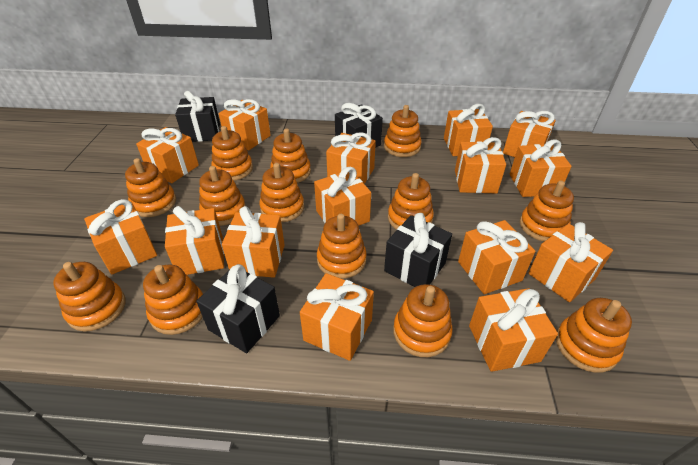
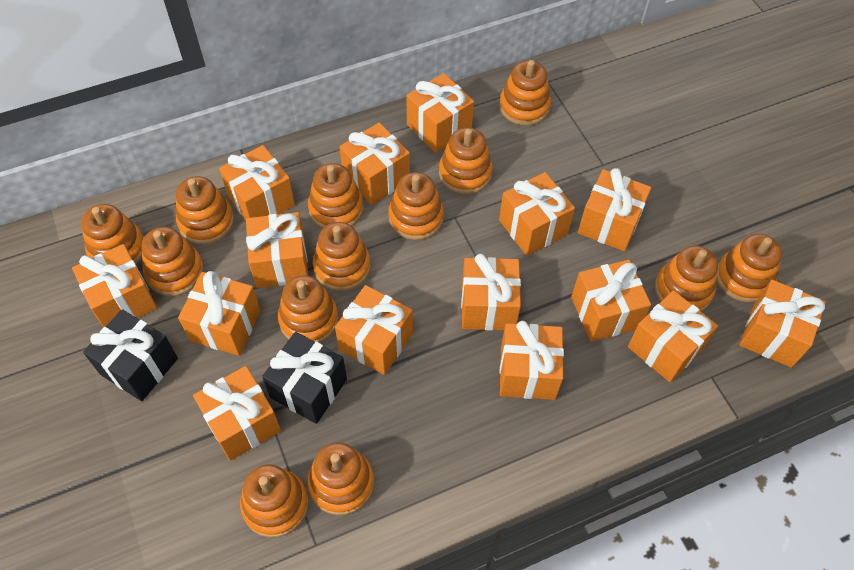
black gift: [175,91,220,142] [196,264,280,353] [335,103,383,148] [384,213,452,287] = 4 -> [83,309,178,401] [262,332,347,424] = 2

